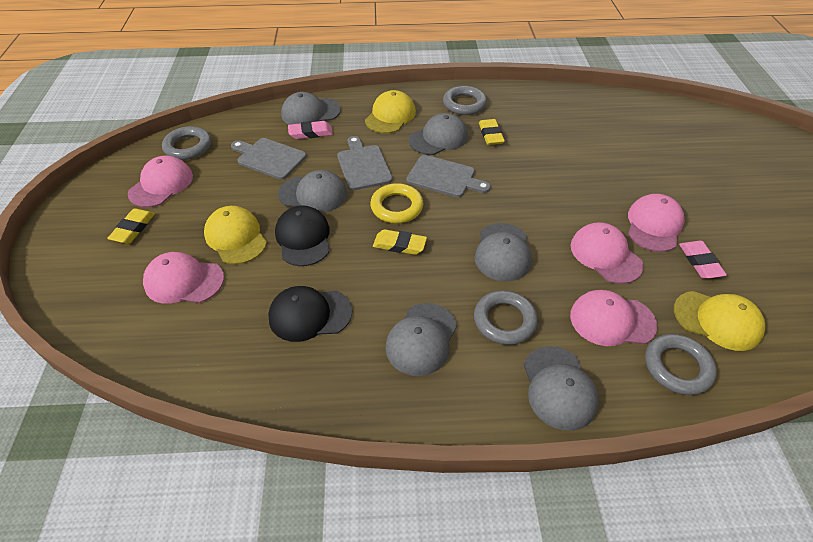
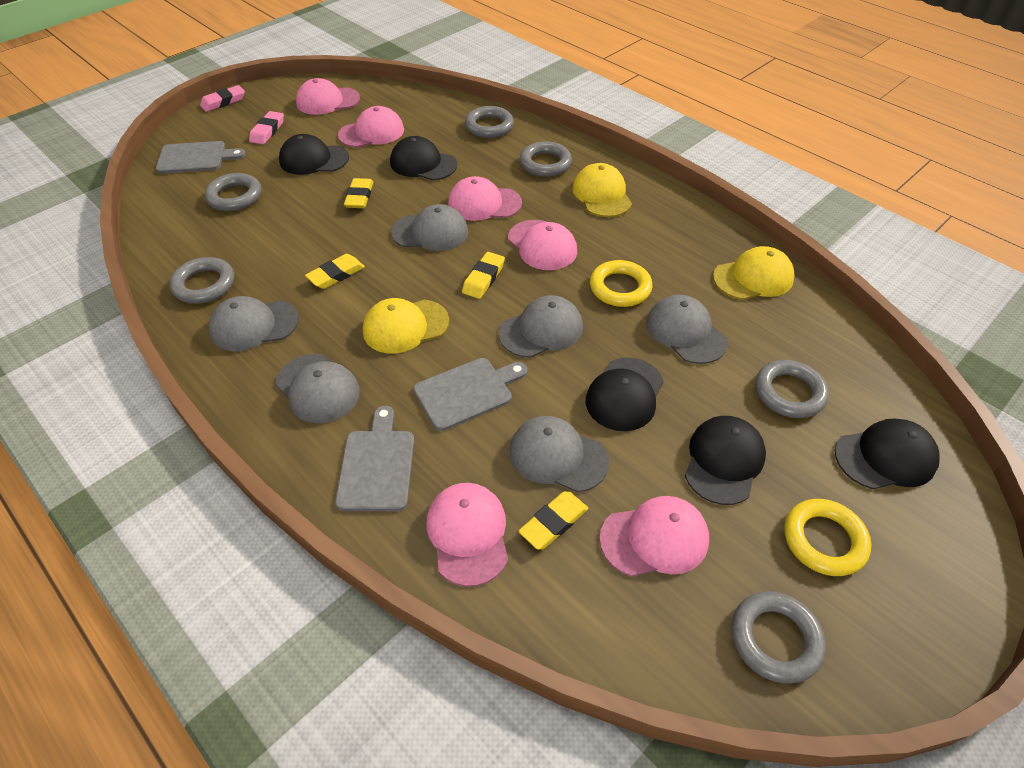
black cap: [268,286,352,342] [275,205,330,266] = 2 -> [279,134,349,175] [390,136,457,181] [586,357,664,431] [685,416,766,505] [835,419,940,489] = 5
grey ring: [162,126,211,160] [443,86,487,115] [474,290,538,345] [645,334,717,395] = 4 -> [169,257,234,304] [205,173,262,211] [465,106,514,138] [520,141,572,177] [731,591,826,684] [755,360,829,418] = 6
pink cap: [128,156,193,207] [143,252,224,304] [570,290,657,346] [571,222,644,284] [628,194,685,252] = 5 -> [296,78,360,115] [338,106,404,148] [426,483,508,587] [448,176,522,221] [508,220,577,270] [599,496,709,577] = 6
yellow eraser: [107,208,155,243] [373,229,427,255] [479,119,505,145] = 3 -> [305,254,365,289] [344,178,373,208] [462,252,505,299] [518,491,588,550] = 4
yellow ring: [370,183,423,223] = 1 -> [590,260,653,307] [784,499,871,576] = 2

